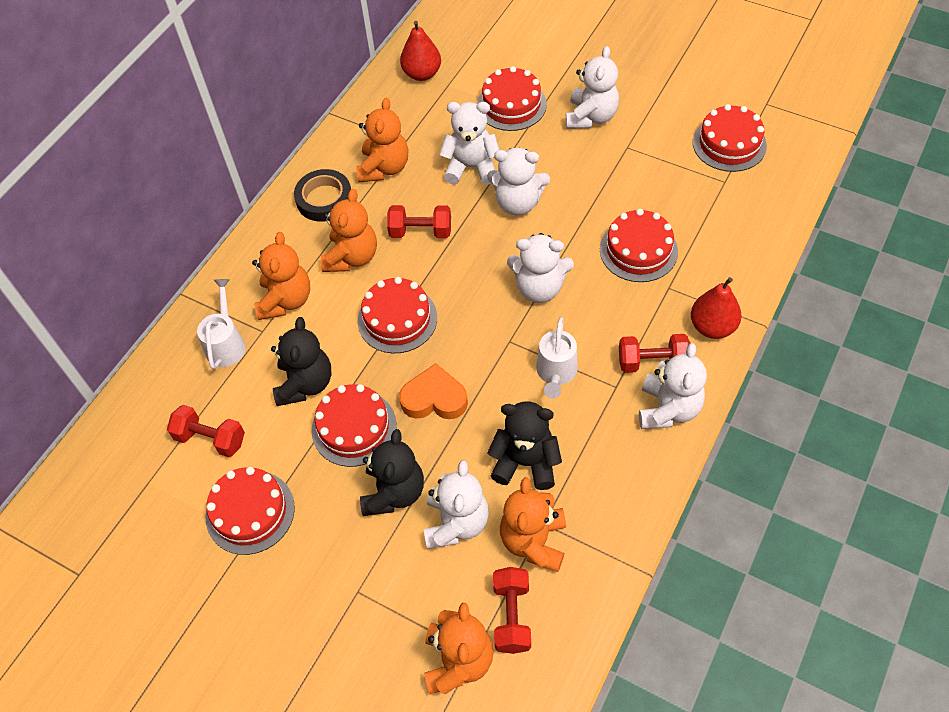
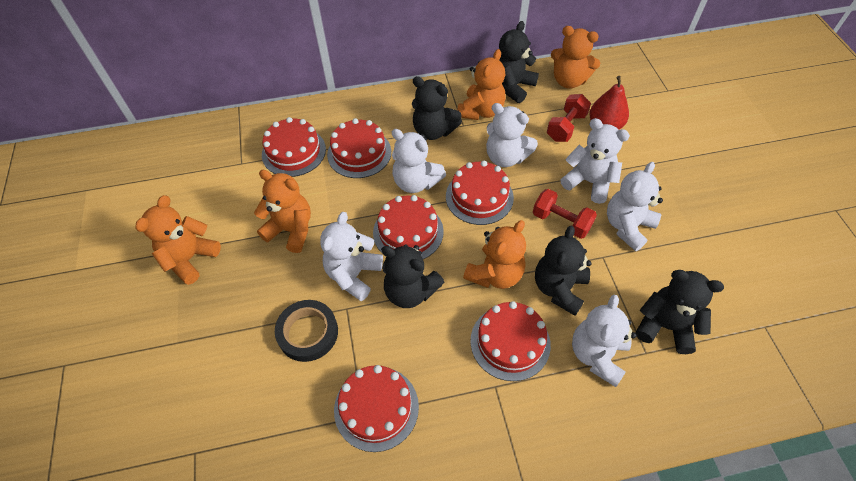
black teddy bear: [271,317,331,406] [360,429,424,516] [487,401,562,490] = 3 -> [381,245,444,308] [412,76,462,140] [499,21,539,103] [535,226,592,316] [636,270,724,354] = 5
orange heart: [399,363,468,419] = 1 -> none = 0
red dumbbell: [167,405,245,457] [387,205,451,238] [493,567,531,654] [619,334,690,373] = 4 -> [533,189,597,239] [547,94,591,142] = 2
red pear: [400,21,441,81] [691,277,742,339] = 2 -> [589,76,629,129] = 1
white watering can: [197,279,246,369] [536,317,578,398] = 2 -> none = 0

